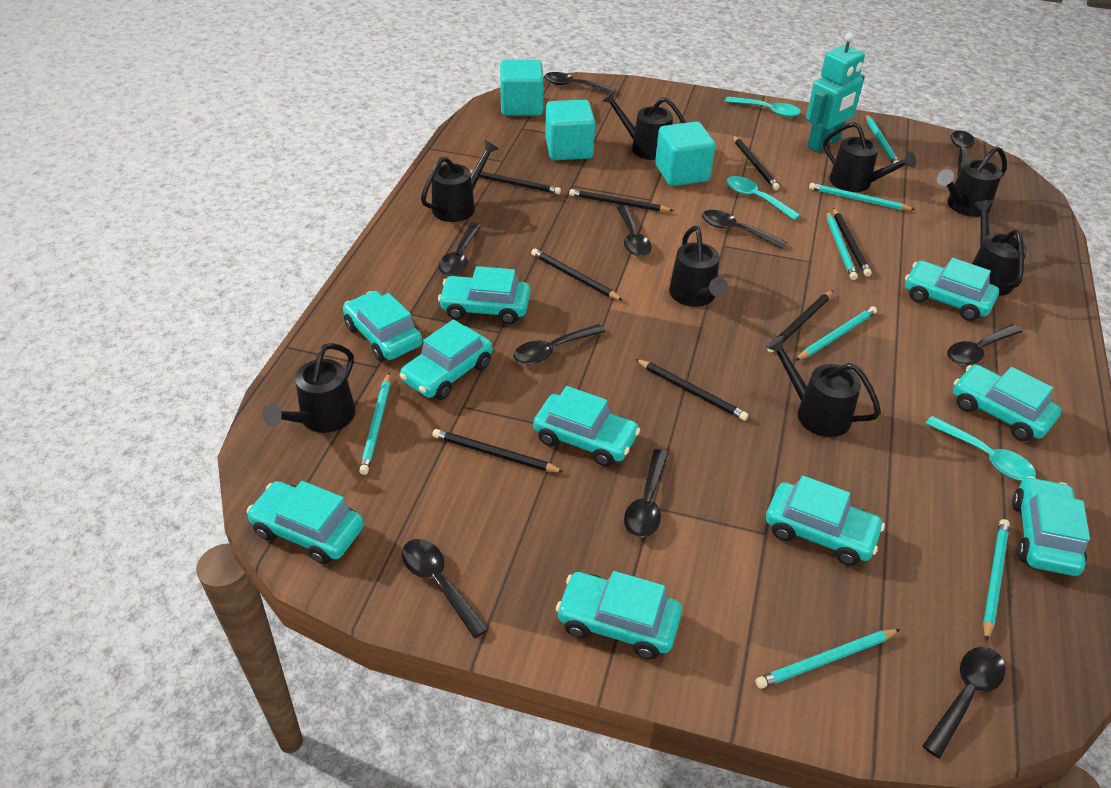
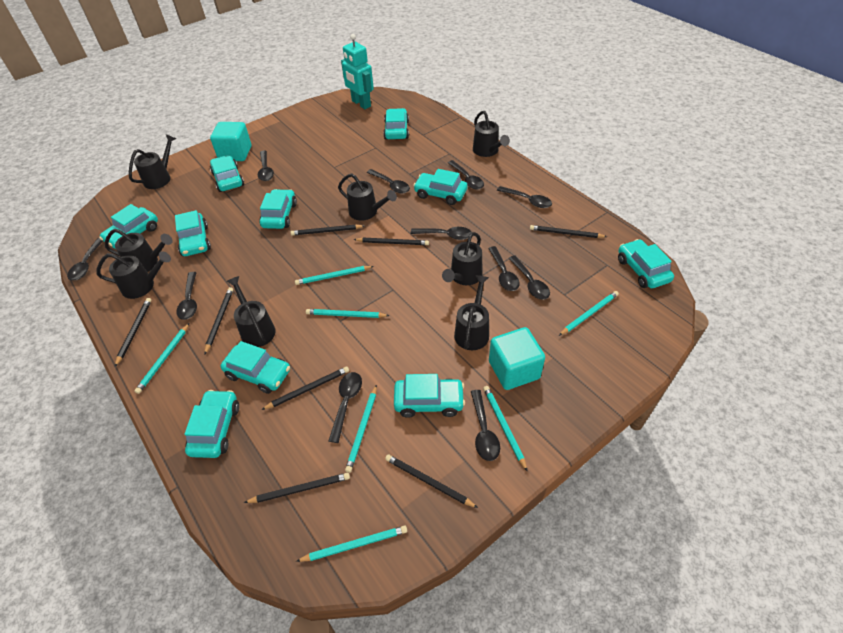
black spoon: [402,539,489,638] [439,223,481,276] [513,324,605,365] [544,72,616,93] [616,205,652,257] [624,449,668,538] [702,210,787,249] [922,647,1005,758] [947,324,1022,365] [951,131,975,175] = 10 -> [67,238,103,281] [177,272,197,320] [258,150,274,181] [329,372,362,443] [367,169,410,193] [411,227,472,240] [448,160,484,189] [471,390,500,461] [488,246,520,291] [497,186,552,208] [508,256,550,300] = 11
turquoise cube: [500,60,544,116] [545,100,595,160] [655,122,715,186] = 3 -> [210,122,251,161] [489,327,545,390] = 2
turquoise spoon: [725,97,801,117] [727,176,800,220] [925,416,1036,481] = 3 -> none = 0

